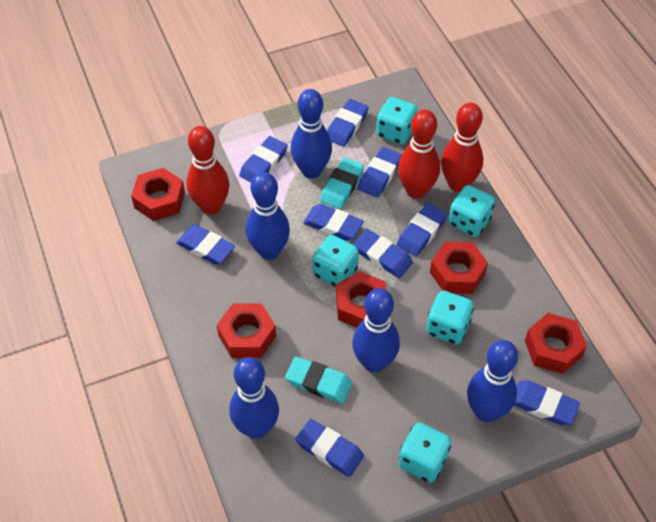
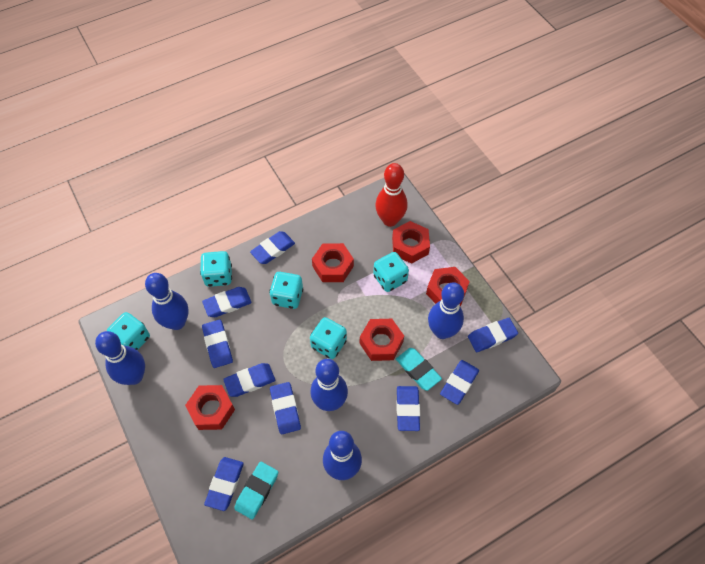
red bowling pin: [186,126,229,215] [398,110,440,199] [441,103,483,192] = 3 -> [375,163,408,227] = 1

